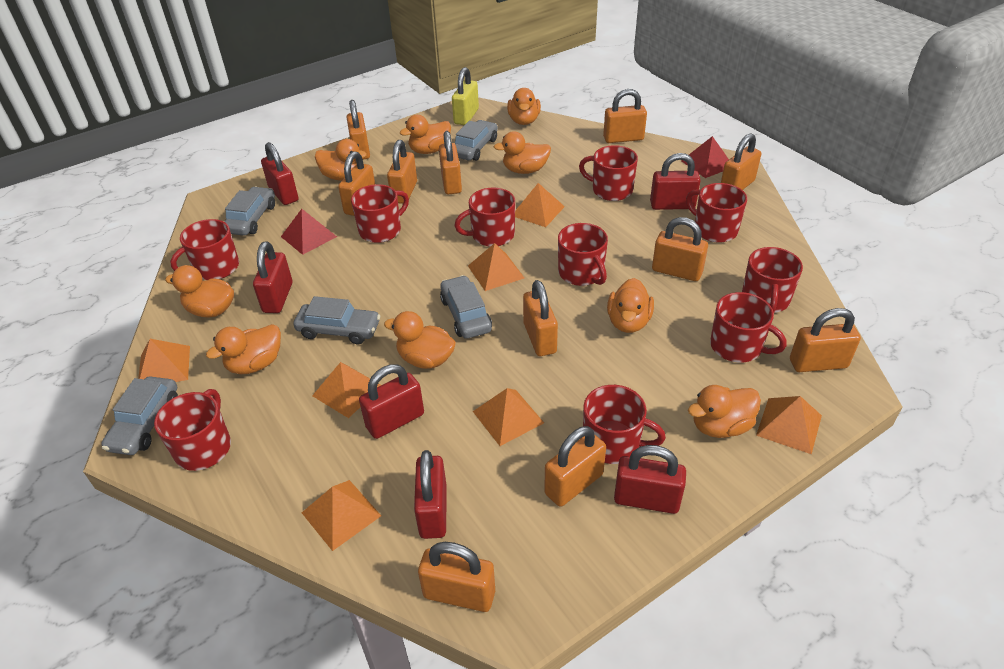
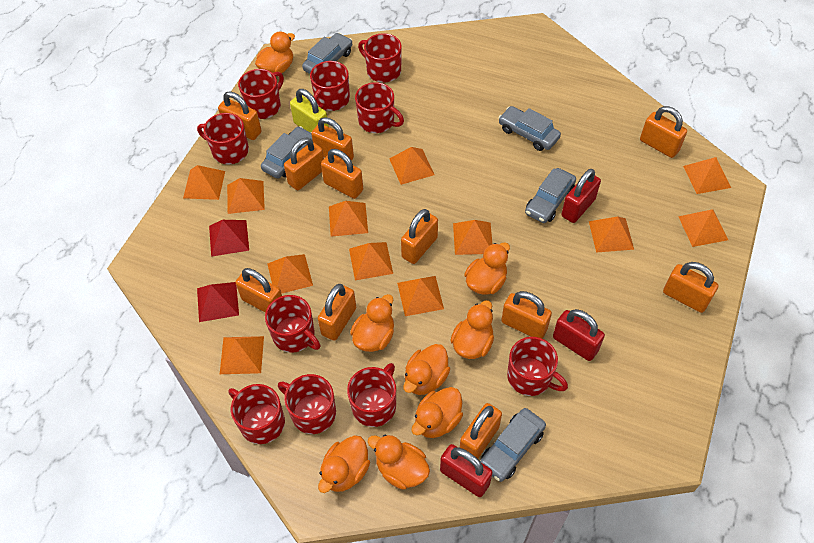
orange duck: [165,265,234,318] [206,324,281,374] [315,139,367,181] [384,311,456,369] [400,115,451,154] [494,131,551,174] [507,88,541,125] [607,278,654,333] [688,385,761,438] = 9 -> [255,32,295,73] [318,435,370,493] [350,294,394,352] [367,434,430,490] [403,344,450,395] [412,387,463,438] [450,300,494,359] [464,242,510,295] = 8
orange pyramid: [138,339,190,382] [302,480,381,551] [312,362,381,418] [468,243,524,291] [473,388,544,446] [515,183,565,227] [756,396,822,454] = 7 -> [183,165,225,200] [220,336,264,374] [227,178,265,214] [267,254,313,294] [329,201,368,237] [349,242,393,280] [389,147,435,185] [397,276,444,316] [453,220,492,255] [589,217,634,253] [678,209,728,247] [683,157,731,194] = 12
red padlock: [253,241,293,313] [261,142,299,205] [359,364,424,439] [414,450,447,539] [614,445,686,514] [650,153,701,210] = 6 -> [440,444,493,497] [553,309,605,361] [561,169,601,223] = 3

